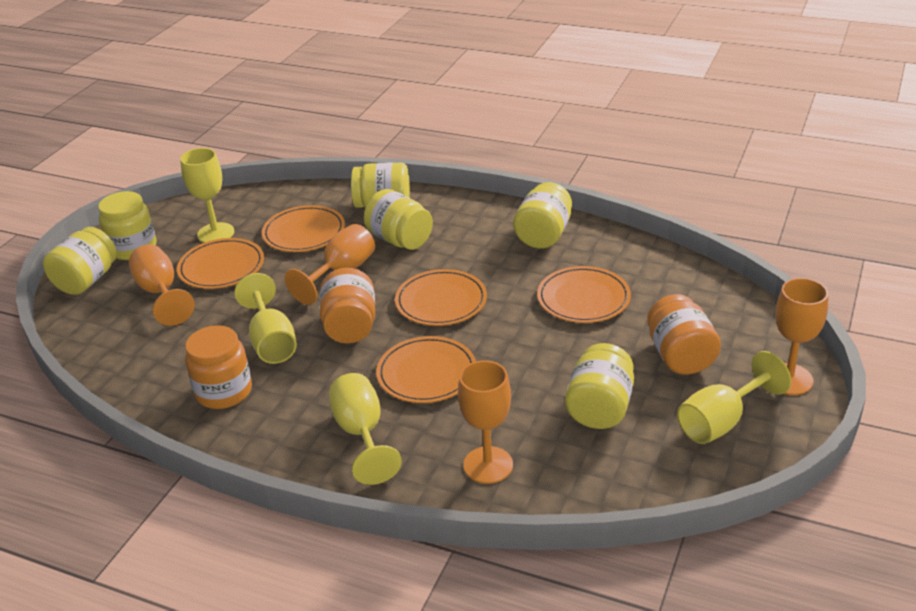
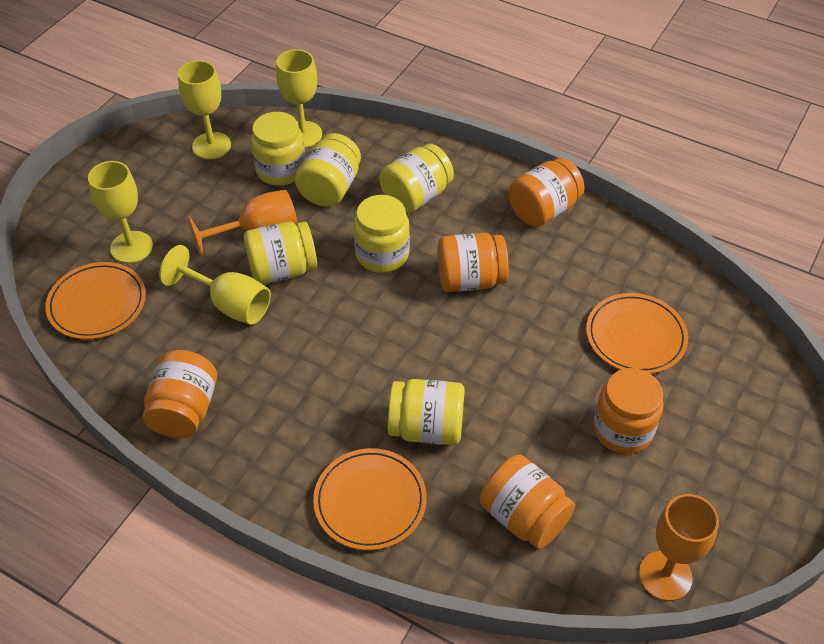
orange goblet: [129,244,195,326] [285,224,375,305] [458,360,513,484] [776,278,829,395] = 4 -> [188,190,297,257] [639,494,719,601] = 2
orange jar: [185,325,252,409] [320,268,375,343] [647,294,721,375] = 3 -> [143,350,217,438] [438,233,509,292] [480,455,575,549] [509,158,585,227] [593,368,663,454] = 5
orange plate: [177,238,264,289] [262,205,345,252] [376,336,476,403] [395,269,487,326] [537,266,631,323] = 5 -> [45,262,146,339] [313,448,427,550] [586,293,688,374] = 3

